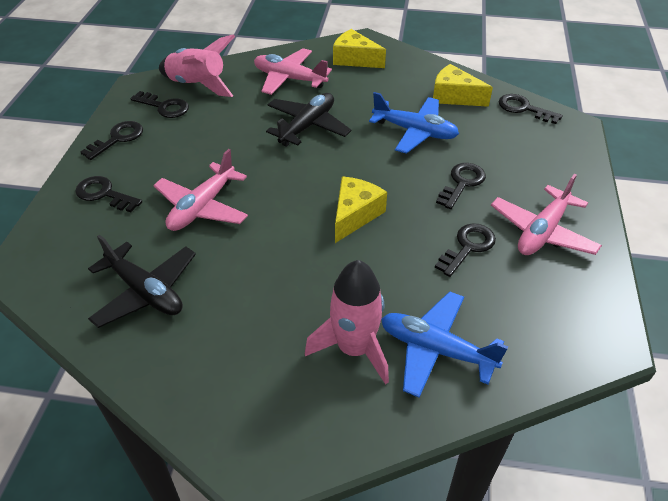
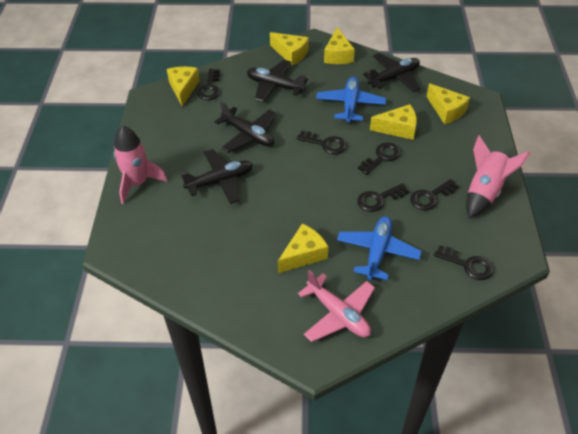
black plane: [88,235,196,328] [266,93,352,147] = 2 -> [181,149,253,204] [215,101,276,153] [247,60,308,102] [363,53,420,92] = 4
pink plane: [153,149,248,231] [254,48,332,95] [491,174,602,255] = 3 -> [298,270,375,342] = 1
yellow cheese: [333,29,386,68] [335,176,387,243] [433,64,493,107] = 3 -> [167,67,200,107] [270,32,309,66] [278,223,328,273] [324,27,355,64] [370,104,417,140] [426,83,470,124] = 6

